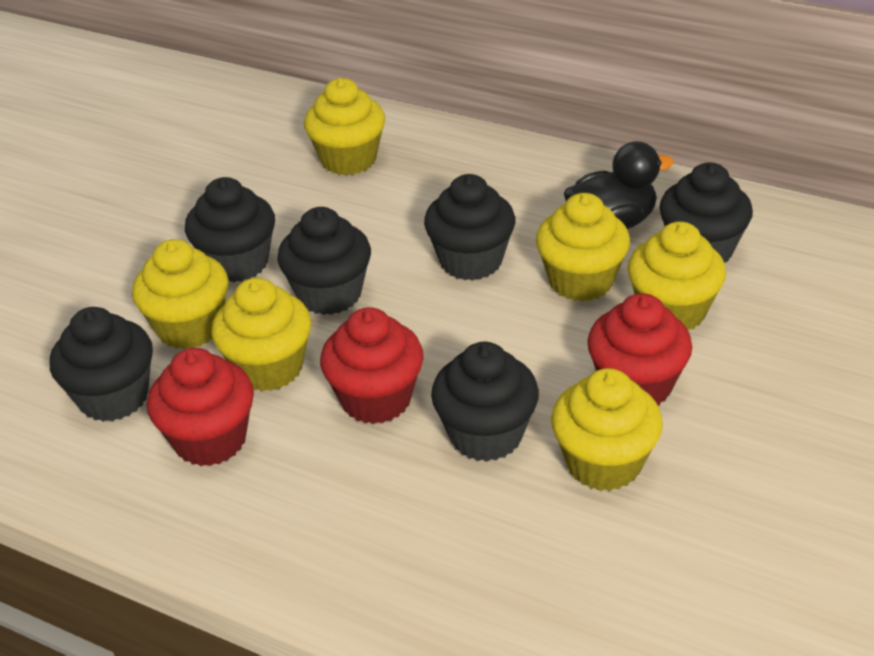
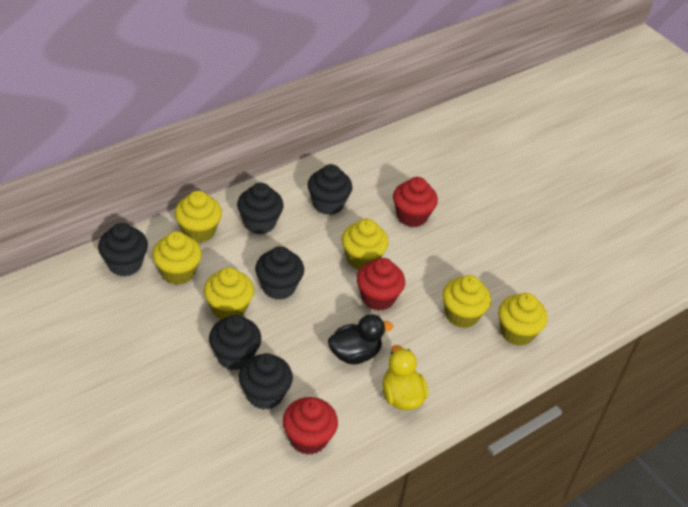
yellow duck: none = 0 -> [382,345,428,410] = 1

